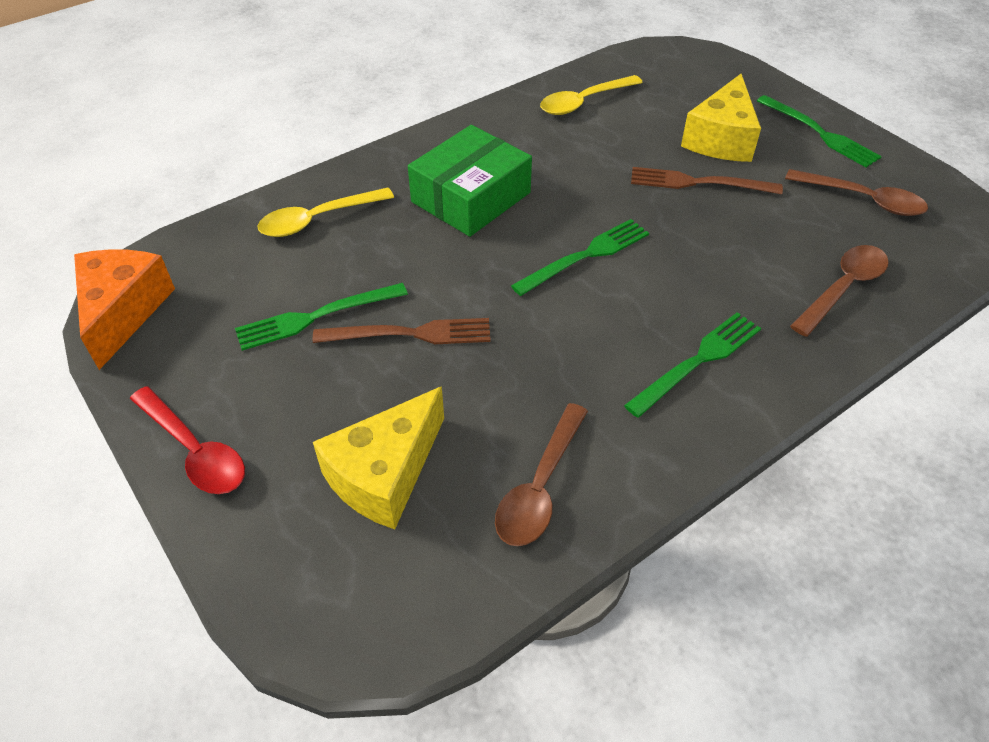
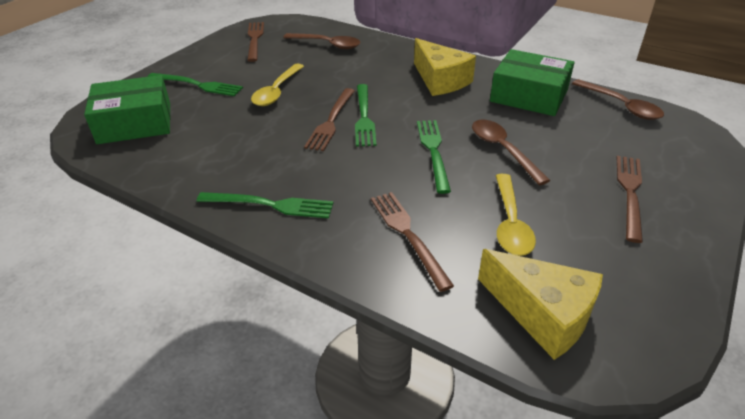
brown fork: [313,318,491,344] [631,167,783,195] = 2 -> [247,22,264,62] [304,88,355,151] [371,192,454,292] [616,156,643,243] = 4
green box: [408,125,532,237] = 1 -> [84,75,170,144] [490,49,574,116] = 2
orange cheese: [74,249,175,370] = 1 -> none = 0
red spoon: [130,386,245,494] = 1 -> none = 0

